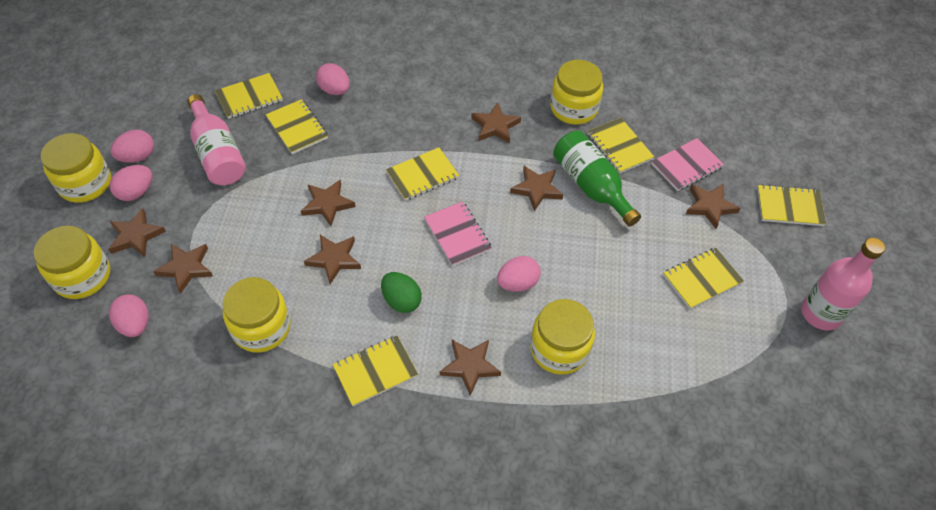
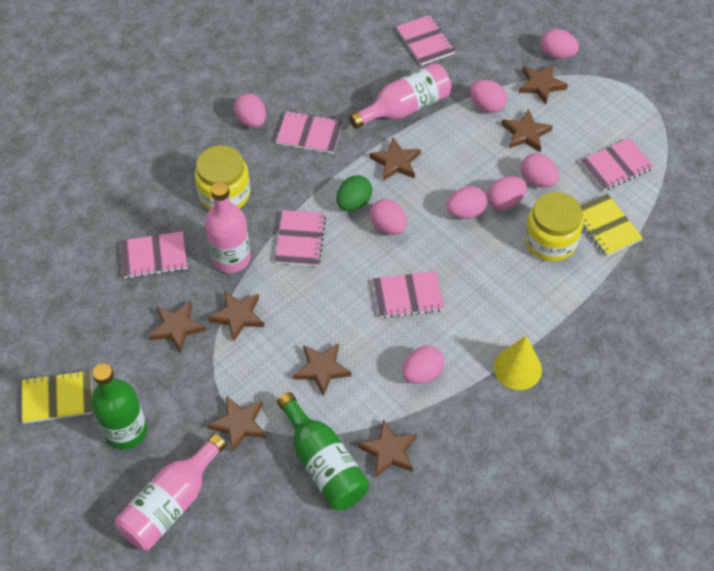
green bottle: [553,131,641,227] = 1 -> [91,363,147,450] [277,392,370,510] = 2
pink bottle: [187,94,246,185] [801,238,885,330] = 2 -> [115,433,227,551] [205,182,251,273] [349,63,451,129] = 3
pink egg: [109,294,149,337] [110,130,154,163] [110,165,153,201] [316,63,350,95] [497,256,541,292] = 5 -> [234,93,266,128] [370,199,407,235] [402,346,444,384] [446,186,487,219] [470,80,507,113] [487,176,527,210] [521,153,559,188] [541,29,579,59] = 8
pink notebook: [424,201,492,266] [652,138,724,191] = 2 -> [120,231,187,279] [275,210,326,267] [276,111,343,154] [373,271,444,318] [396,15,455,65] [580,138,654,191] = 6
yellow cone: none = 0 -> [494,336,542,390] = 1
yellow jar: [34,226,110,299] [41,133,111,203] [222,277,291,353] [530,299,595,375] [550,60,603,125] = 5 -> [195,145,251,210] [524,192,583,261] = 2
yellow notebook: [215,73,283,119] [266,99,328,154] [333,336,418,406] [386,148,459,201] [588,118,654,173] [663,248,744,309] [757,184,826,226] = 7 -> [22,370,93,424] [580,193,643,256] = 2

